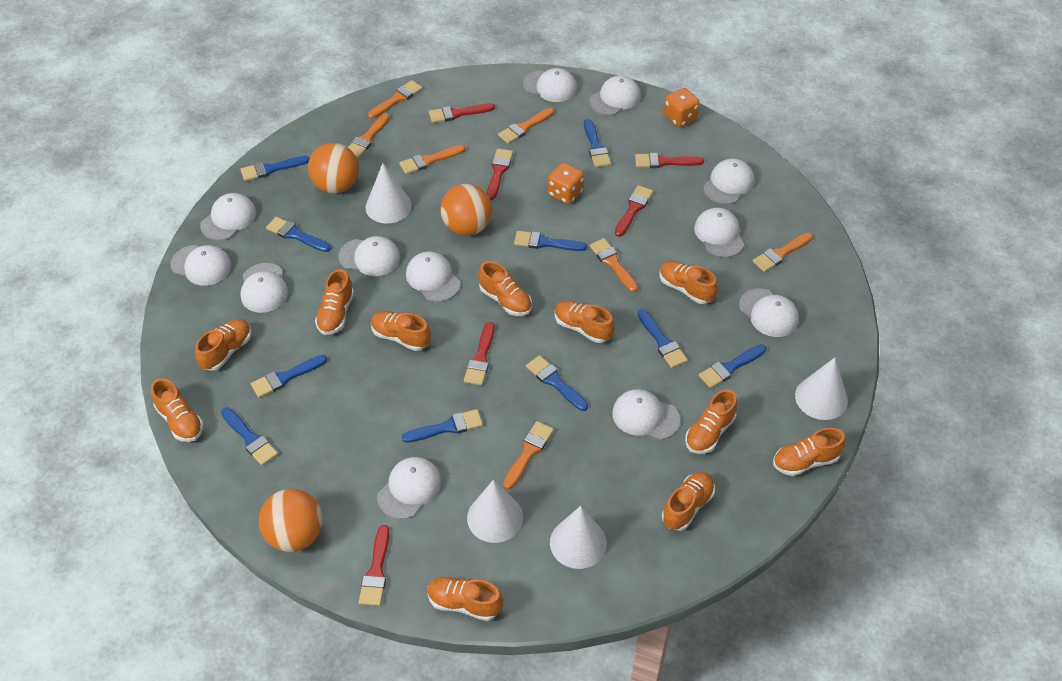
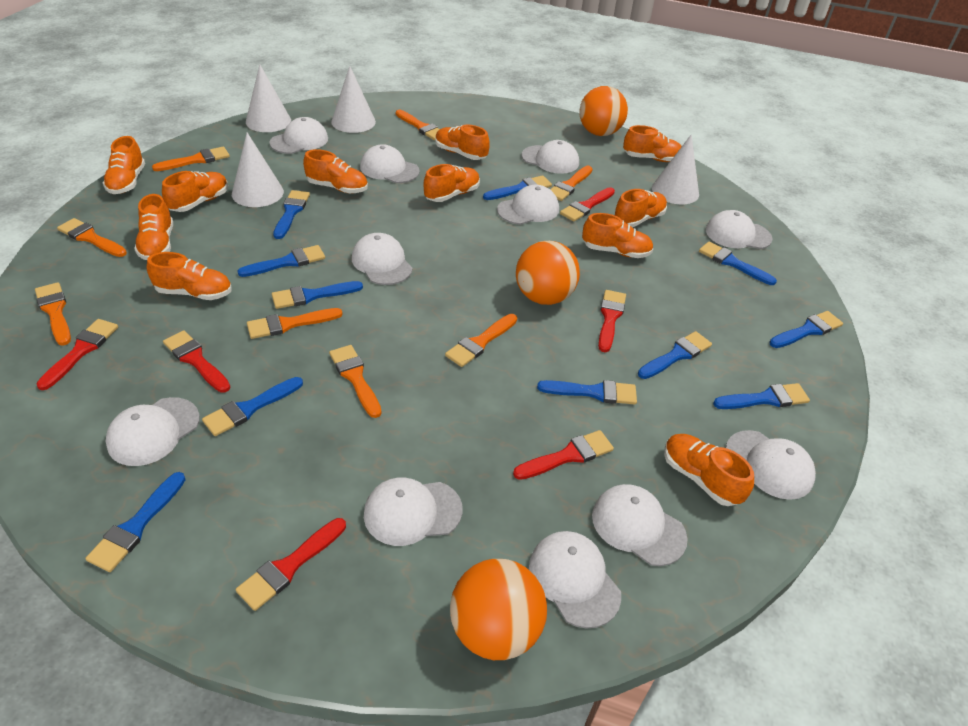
blue brush: [221,408,278,466] [240,156,310,181] [251,355,327,398] [266,217,331,252] [402,409,483,443] [514,231,587,251] [526,355,588,411] [584,119,611,167] [638,309,688,368] [699,344,766,388] = 10 -> [85,472,186,572] [202,377,303,436] [237,245,325,277] [272,281,363,309] [273,190,310,239] [483,175,552,200] [537,380,637,405] [638,331,712,379] [699,241,777,285] [713,383,810,409] [769,311,843,348] = 11
orange brush: [348,113,390,158] [368,80,423,119] [399,145,466,174] [498,108,554,144] [503,421,554,489] [590,238,638,292] [752,232,813,272] = 7 -> [35,282,71,346] [57,218,127,257] [152,147,230,171] [247,308,343,339] [329,345,382,418] [396,110,440,140] [445,314,517,367] [550,166,593,201] = 8
orange dice: [548,163,584,204] [664,88,700,127] = 2 -> none = 0
white cap: [171,245,232,286] [200,193,256,241] [240,263,288,313] [338,236,400,276] [377,457,441,519] [406,251,461,302] [523,68,577,102] [589,75,641,115] [612,389,680,440] [694,207,744,258] [703,158,754,204] [739,289,799,337] = 12 -> [106,397,200,466] [270,117,328,154] [352,233,413,285] [360,144,420,183] [364,478,463,546] [497,185,559,225] [522,140,579,174] [529,531,621,629] [592,484,688,566] [706,210,772,249] [726,430,816,500] = 11

